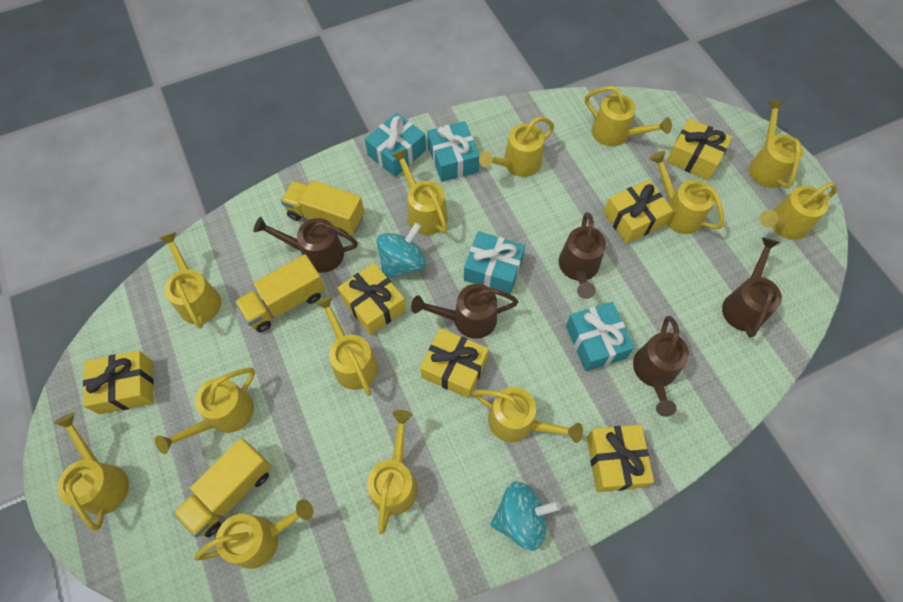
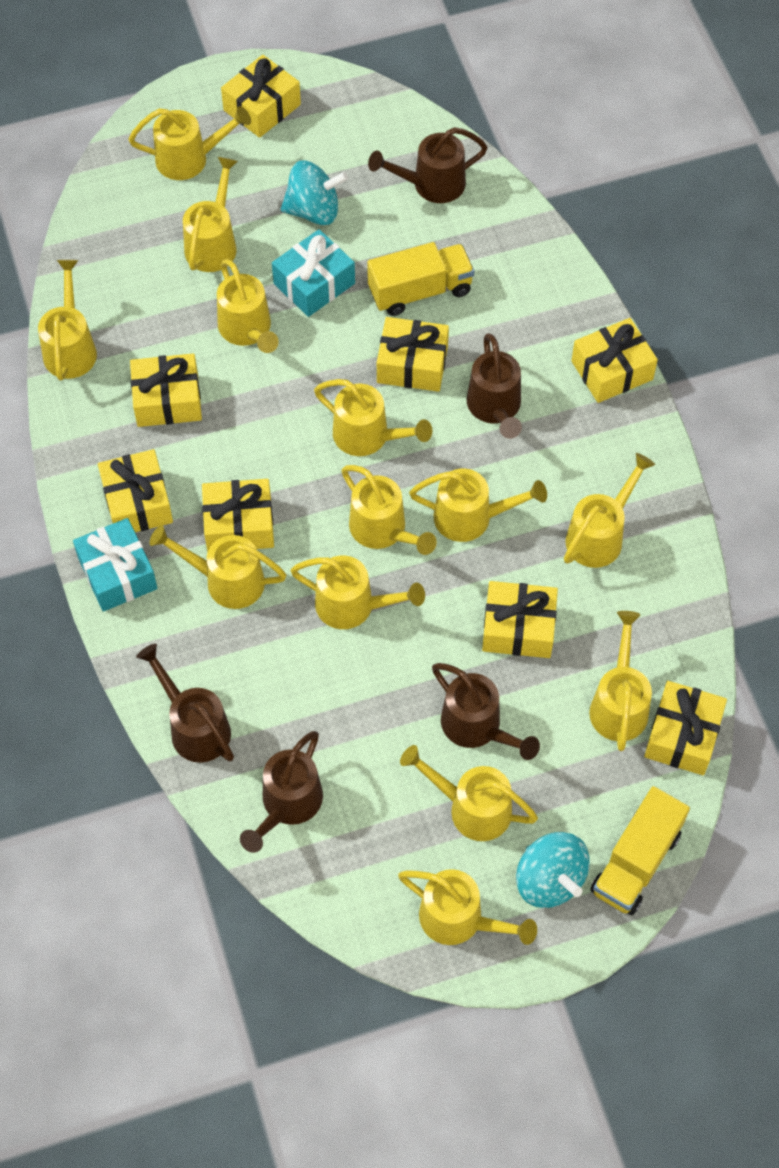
turquoise gift: [365,113,426,177] [427,121,480,182] [464,231,525,294] [566,302,634,371] = 4 -> [73,518,157,612] [272,229,355,317] = 2
yellow gift: [83,350,154,415] [338,263,406,335] [420,328,489,398] [587,424,654,492] [603,180,673,244] [666,118,732,180] = 6 -> [98,449,173,532] [130,353,202,427] [202,479,274,552] [221,55,301,138] [377,317,449,392] [482,581,558,658] [571,318,658,403] [644,681,727,775] = 8
yellow truck: [173,438,272,538] [235,254,325,332] [281,180,364,237] = 3 -> [367,242,474,316] [591,786,690,915] = 2

